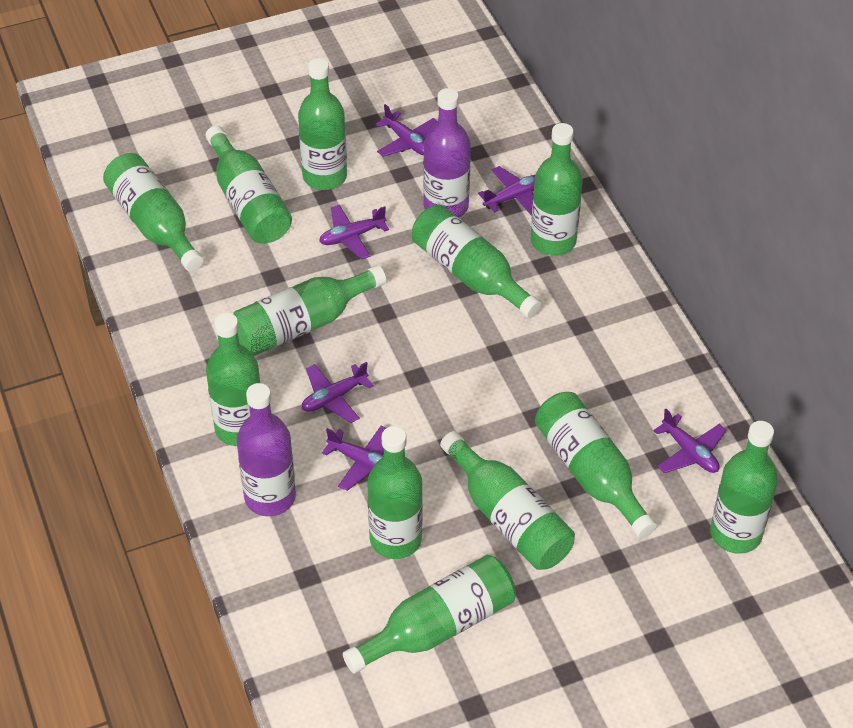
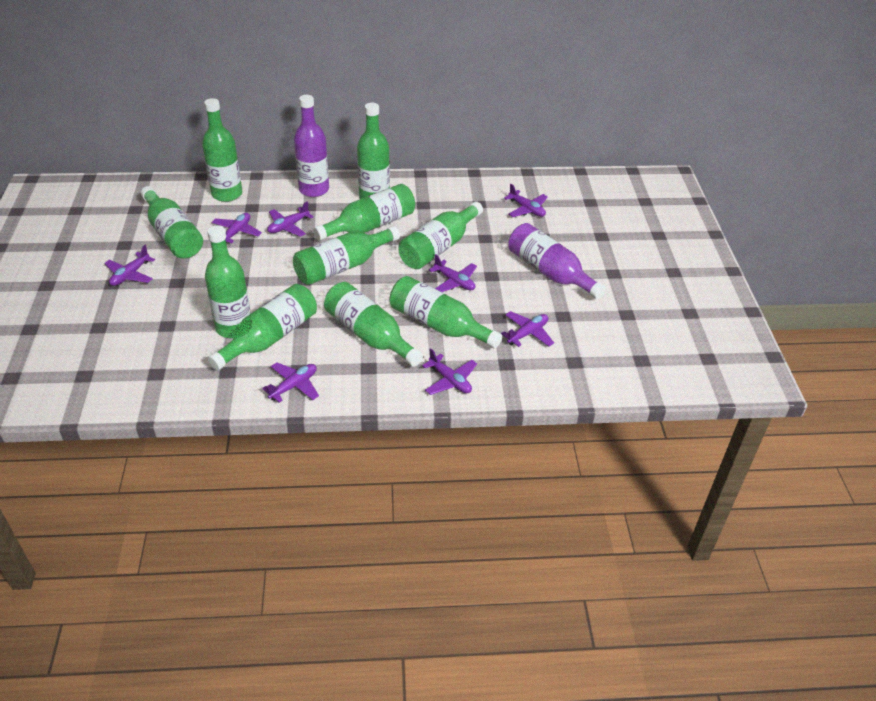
green bottle: [103,153,204,272] [205,125,292,243] [206,313,260,446] [233,265,386,356] [298,58,347,190] [343,555,516,674] [367,426,423,559] [412,205,542,318] [440,431,575,570] [531,123,583,256] [535,392,657,538] [710,421,778,554] = 12 -> [141,186,203,259] [202,98,242,202] [205,225,251,338] [208,284,317,370] [293,226,400,285] [313,184,415,241] [324,282,423,367] [357,103,390,199] [390,276,502,349] [398,202,483,269] = 10
purple plane: [302,362,374,423] [319,205,389,259] [322,426,386,491] [375,104,438,157] [478,166,535,216] [653,409,727,473] = 6 -> [104,245,155,286] [211,213,262,244] [262,362,319,403] [267,201,313,237] [422,348,477,395] [429,254,477,292] [501,311,554,347] [504,184,548,217] = 8

